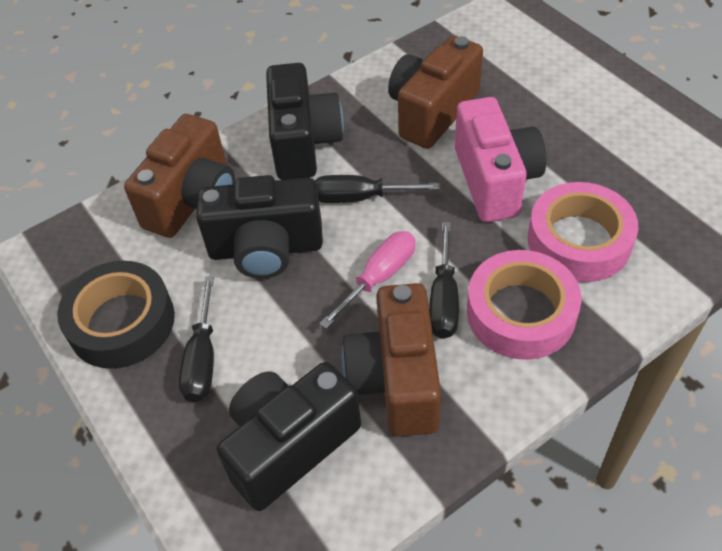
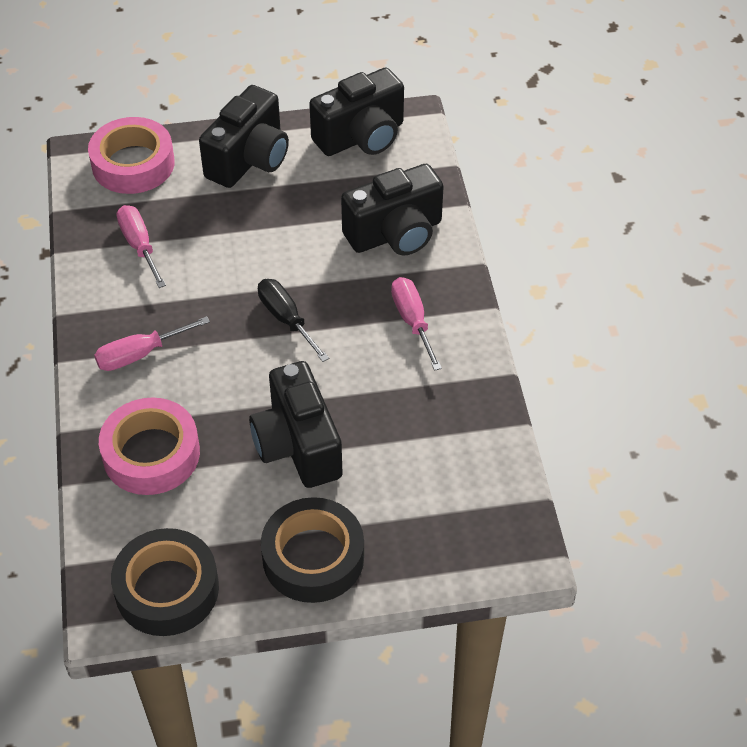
black camera: [196,175,323,279] [217,362,361,511] [266,63,344,180] = 3 -> [199,85,289,188] [249,361,343,488] [309,68,404,156] [341,164,444,255] = 4
black screwdriver: [179,276,214,402] [315,175,440,203] [429,222,459,339] = 3 -> [258,279,329,362] = 1
black tape: [57,261,175,369] = 1 -> [111,528,219,636] [261,497,364,603] = 2
brown camera: [124,114,235,238] [342,283,441,437] [388,36,483,149] = 3 -> none = 0
pink camera: [455,97,546,222] = 1 -> none = 0
pink screwdriver: [319,231,415,329] = 1 -> [94,316,210,371] [117,205,166,288] [391,277,442,371] = 3

